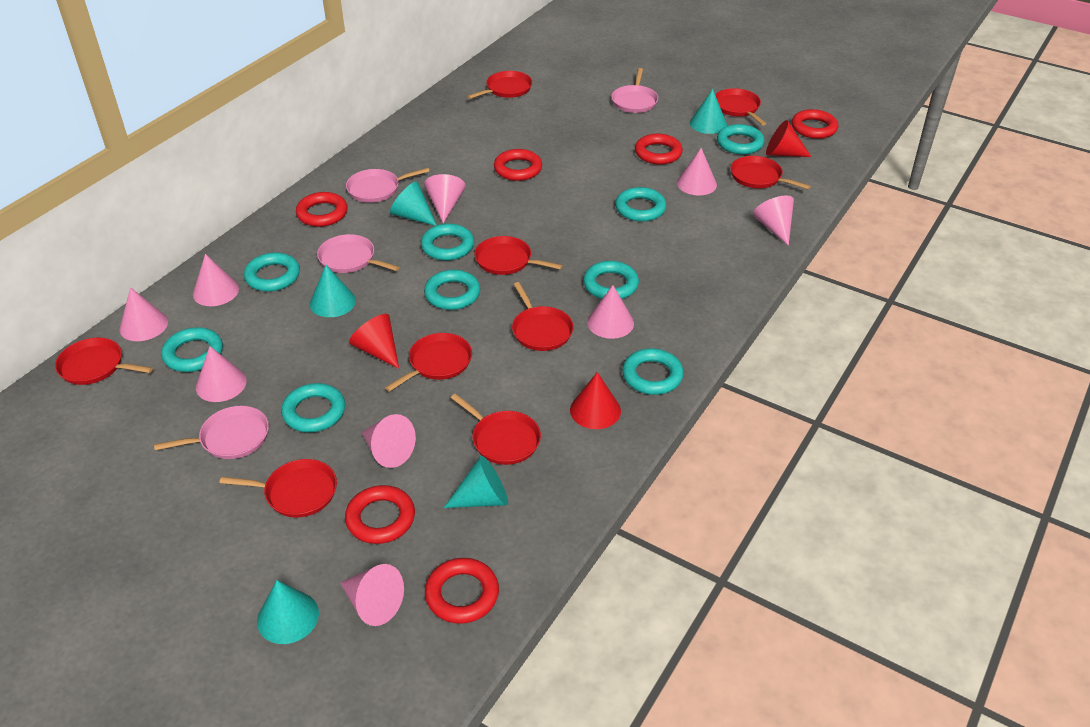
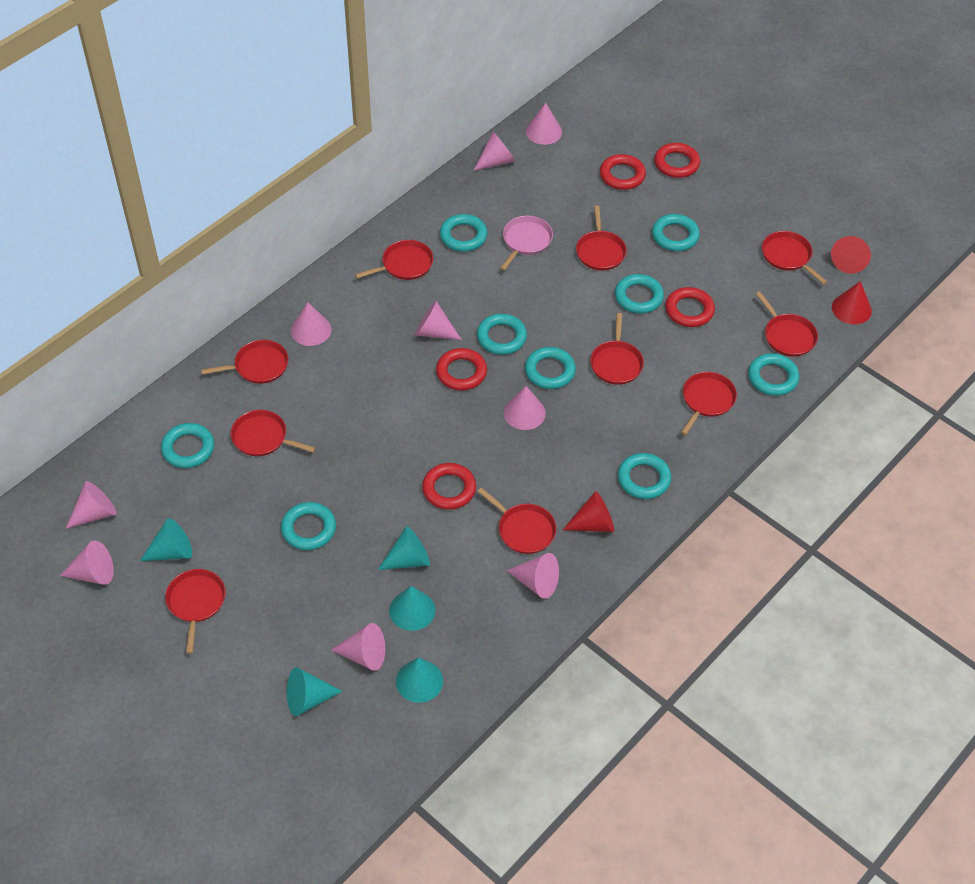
pink pan: [154,406,269,459] [317,234,399,273] [346,168,430,203] [611,68,658,113] = 4 -> [500,216,553,271] = 1
red pan: [55,338,153,385] [220,459,337,518] [385,333,472,392] [451,394,541,465] [467,71,532,99] [474,236,563,275] [512,282,573,351] [715,88,766,125] [730,156,811,189] = 9 -> [165,569,225,654] [201,340,288,384] [231,410,316,456] [355,240,433,280] [477,488,556,554] [576,205,627,271] [590,313,644,385] [681,372,737,435] [756,292,818,357] [762,231,827,285] = 10
red ring: [296,192,348,227] [345,485,415,544] [425,558,499,624] [494,149,542,181] [635,134,683,165] [791,109,838,139] = 6 -> [422,463,476,510] [436,348,487,390] [600,154,646,190] [654,143,700,178] [665,287,715,327] = 5

